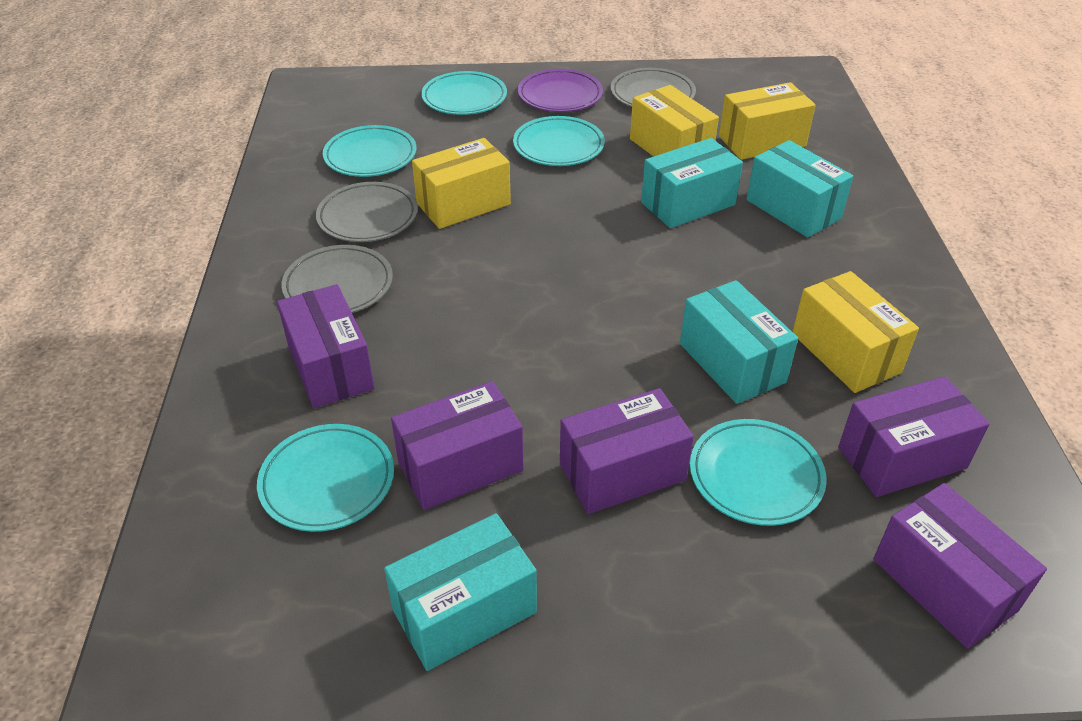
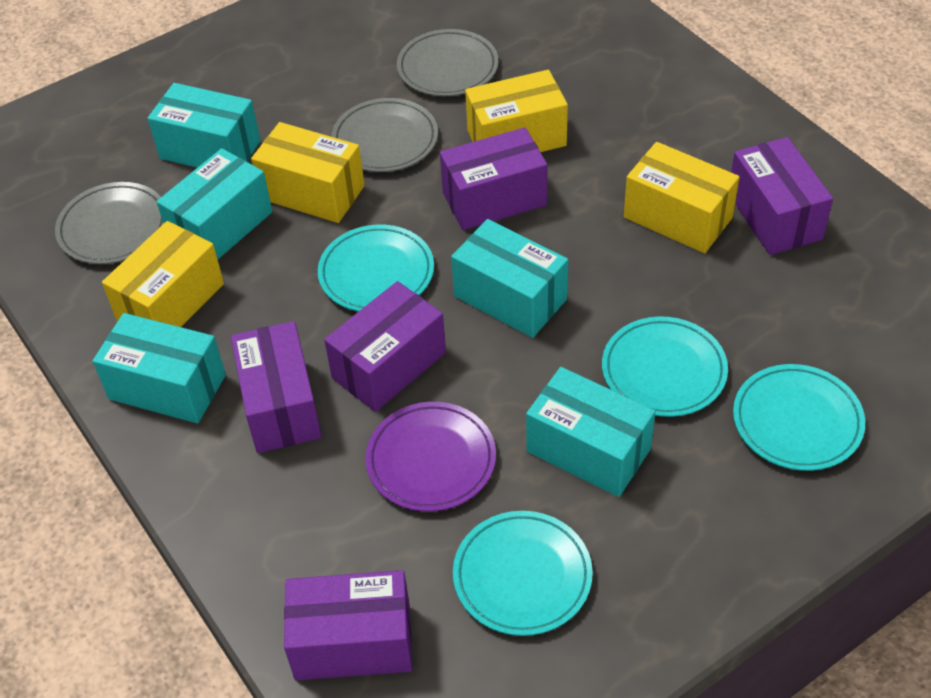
turquoise box: [384,513,537,671] [641,138,743,228] [680,280,798,404] [747,140,853,238] = 4 -> [93,313,226,423] [148,83,260,168] [157,148,273,259] [451,219,568,338] [526,367,655,497] = 5
turquoise plate: [257,424,394,532] [323,125,416,177] [421,71,507,115] [513,116,605,166] [690,419,827,526] = 5 -> [318,225,434,312] [453,511,593,636] [602,317,728,417] [733,364,865,471] = 4

